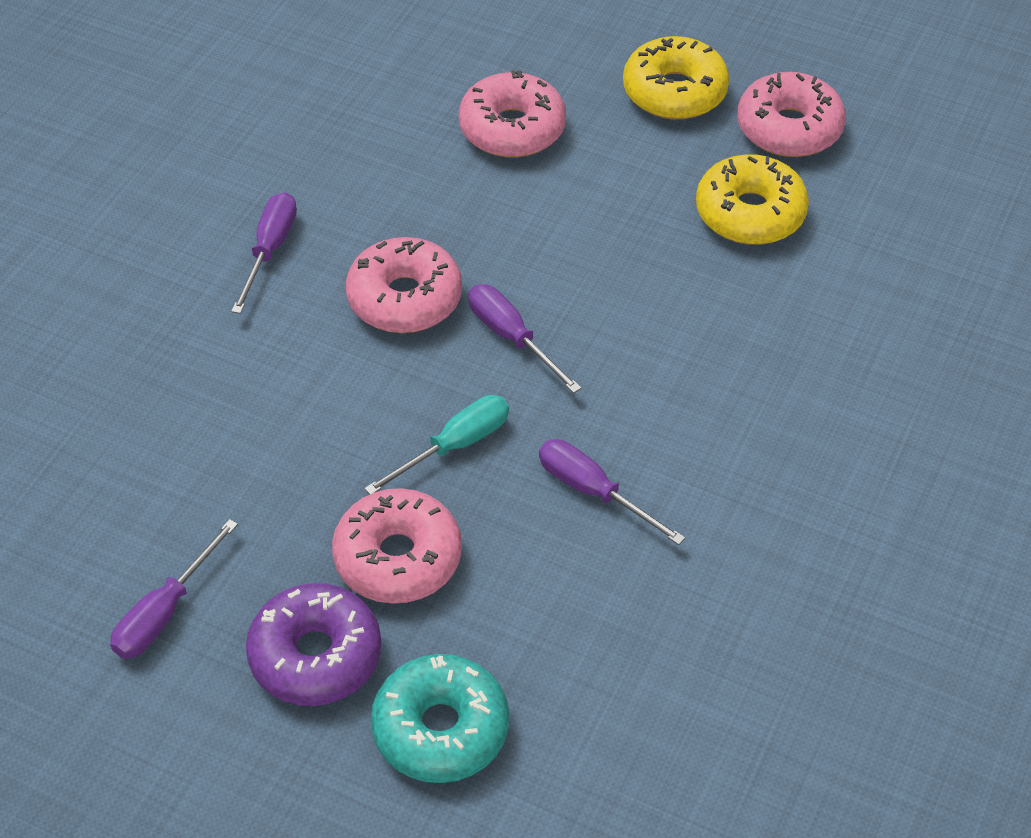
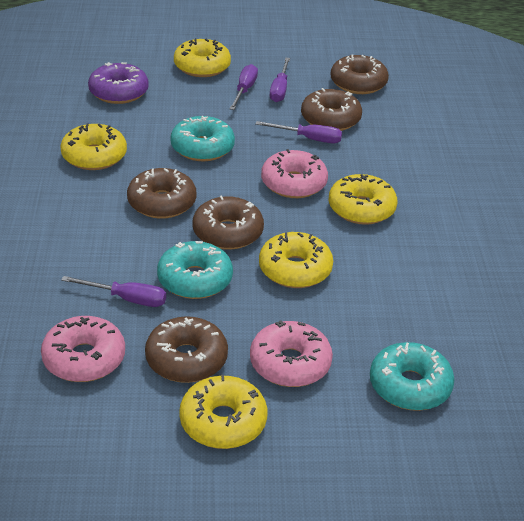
brown donut: none = 0 -> [127,168,196,219] [145,316,228,383] [192,195,264,250] [301,88,362,131] [331,54,389,94] = 5
pink donut: [332,488,462,604] [346,237,462,333] [459,70,566,157] [737,72,846,157] = 4 -> [41,316,125,382] [250,320,333,387] [261,149,328,198] = 3
turquoise donut: [371,654,509,783] = 1 -> [157,241,233,299] [170,116,235,161] [370,342,455,411] = 3
turquoise screwdriver: [364,395,509,494] = 1 -> none = 0
yellow donut: [623,36,729,119] [696,154,809,245] = 2 -> [60,124,127,170] [174,38,231,77] [179,375,267,449] [259,232,333,288] [329,174,398,225] = 5

